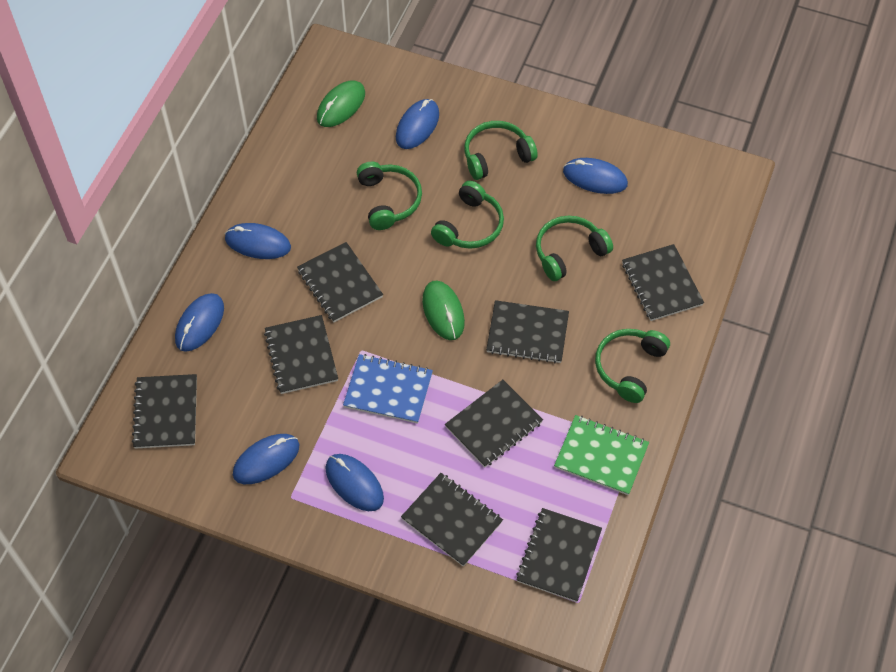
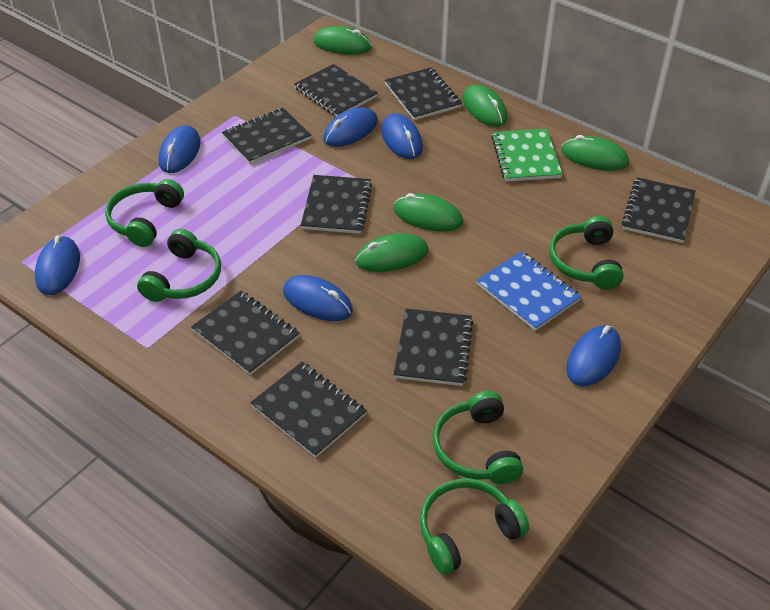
green mouse: [317,80,365,127] [422,281,465,340] = 2 -> [313,26,372,54] [355,233,429,272] [393,193,463,231] [463,84,507,127] [561,135,629,171] = 5

